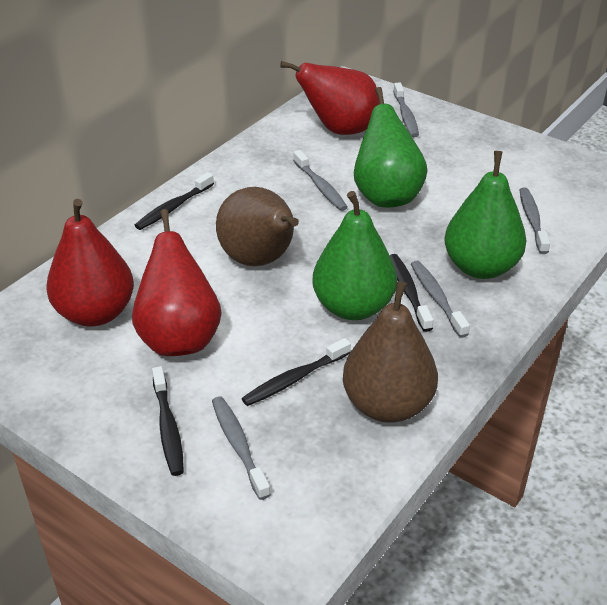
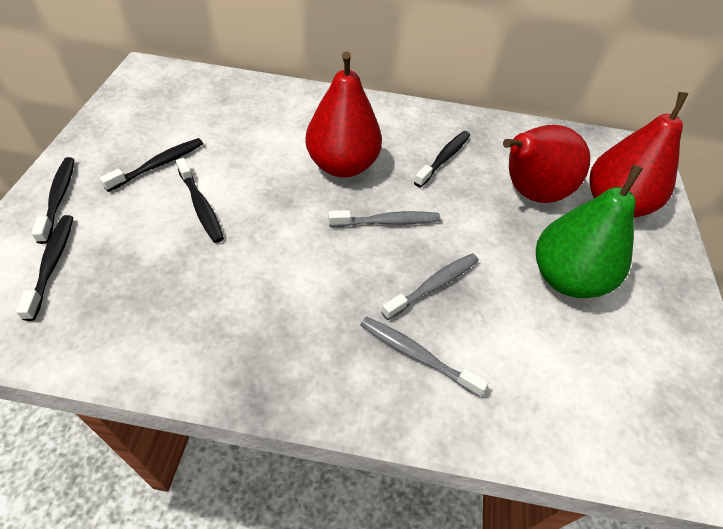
black toothbrush: [135,172,214,230] [152,366,184,476] [242,338,351,406] [389,254,433,332] = 4 -> [16,215,73,321] [31,157,75,244] [99,138,203,192] [176,158,224,243] [414,131,470,187] = 5
brown pear: [216,187,299,266] [343,281,438,423] = 2 -> none = 0
green pear: [313,191,397,320] [354,87,428,207] [444,151,527,279] = 3 -> [536,165,643,298] = 1
grey toothbrush: [212,396,271,500] [293,150,348,211] [393,83,419,137] [411,261,470,338] [520,188,550,254] = 5 -> [328,210,440,227] [360,317,489,397] [381,253,479,320] = 3

